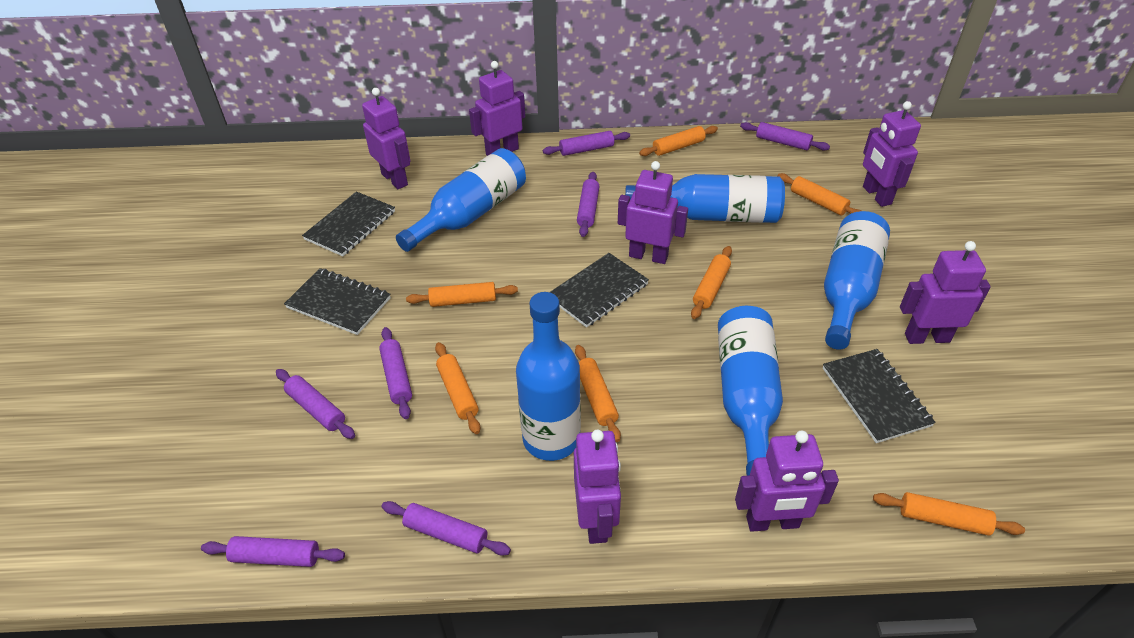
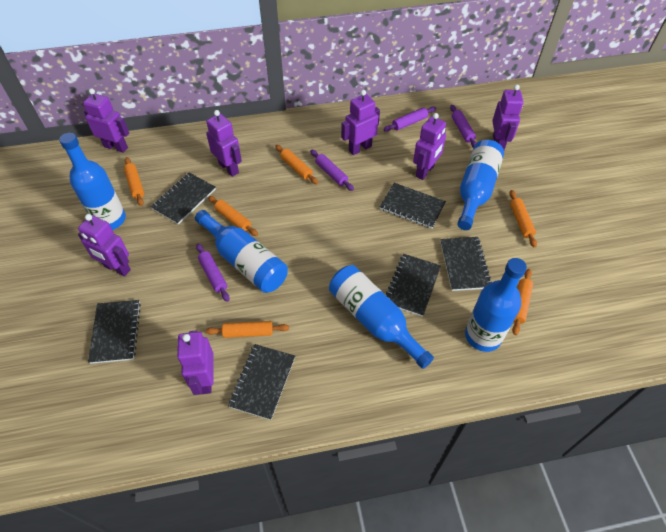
black notebook: [284,268,391,335] [302,192,395,256] [550,253,649,328] [823,349,936,443] = 4 -> [88,300,141,364] [151,172,216,225] [228,344,295,420] [380,183,446,229] [386,254,441,317] [440,237,492,291] = 6
orange rolling pin: [406,282,518,307] [435,342,480,434] [575,345,621,442] [639,126,718,156] [691,246,732,319] [777,173,861,216] [873,492,1025,536] = 7 -> [124,157,144,206] [206,321,289,338] [208,196,258,236] [275,145,318,184] [509,190,537,248] [512,269,533,335] = 6
purple rolling pin: [201,536,345,567] [276,369,355,439] [379,327,412,419] [381,501,511,556] [543,131,630,156] [577,172,600,237] [740,122,830,150] = 7 -> [196,243,230,302] [310,150,354,191] [383,107,436,132] [450,105,477,148] = 4

